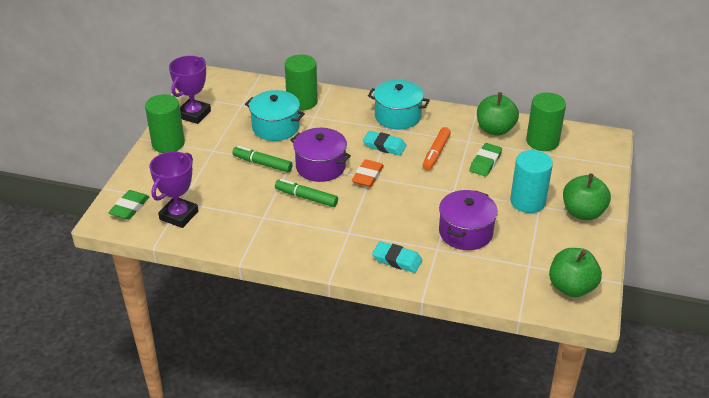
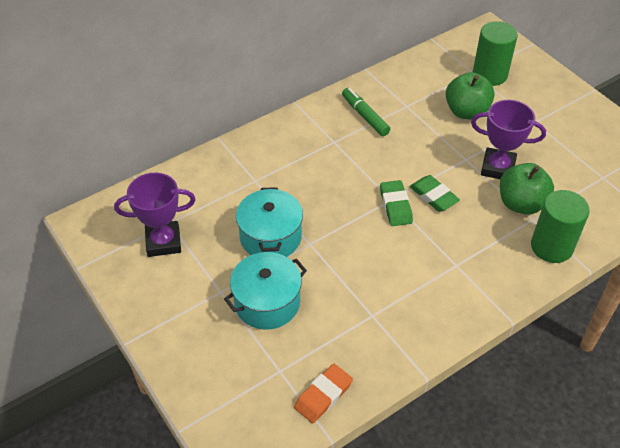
green apple: [477,92,519,136] [549,248,602,297] [563,173,611,220] = 3 -> [446,72,494,119] [500,163,554,215] = 2
green cylinder: [145,94,185,153] [285,54,318,110] [526,92,566,151] = 3 -> [473,21,518,86] [531,190,590,263] = 2
green marker: [232,146,293,172] [275,179,338,207] = 2 -> [342,88,390,136] = 1
orange marker: [422,127,451,171] = 1 -> none = 0
purple pot: [290,128,351,182] [439,190,498,250] = 2 -> none = 0
turquoise cylinder: [510,150,553,213] = 1 -> none = 0
turquoise eraser: [363,131,407,156] [372,241,422,273] = 2 -> none = 0

